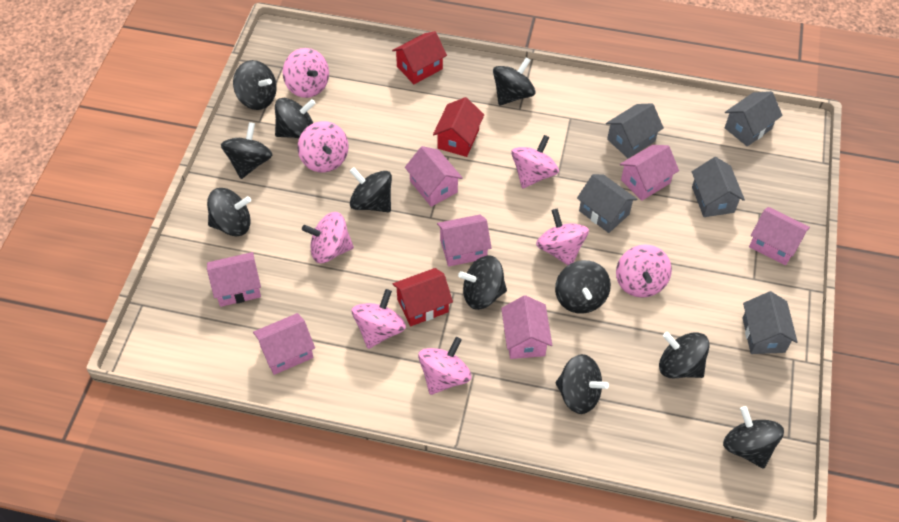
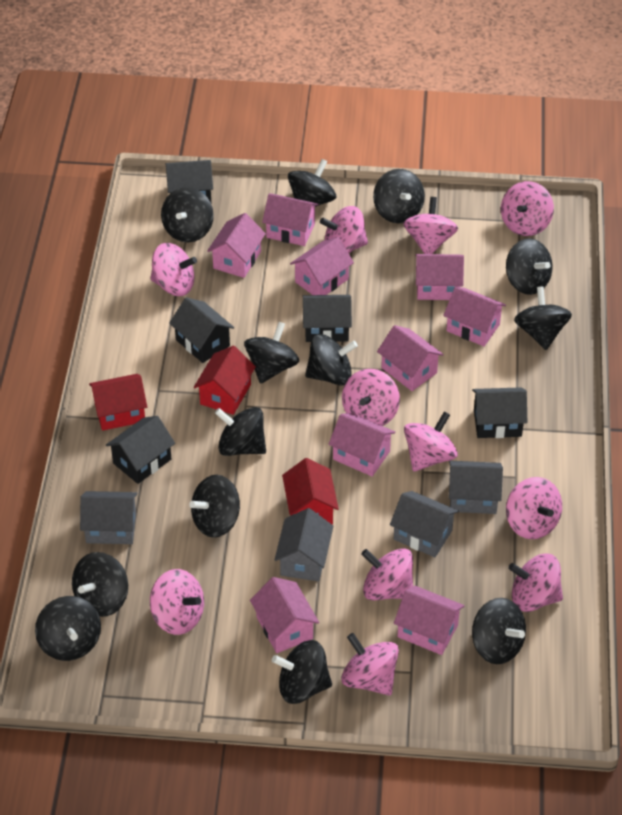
black house: none = 0 -> [106,416,175,484] [166,160,213,202] [169,297,234,363] [302,295,352,342] [472,387,527,438] = 5
black spinning top: [207,188,251,236] [221,122,272,179] [233,60,277,110] [275,98,316,138] [350,167,392,213] [458,255,507,310] [493,57,536,106] [555,260,611,314] [556,354,609,414] [659,332,710,378] [723,406,784,469] = 11 -> [35,596,101,661] [72,552,128,617] [161,187,214,242] [189,475,240,538] [215,407,266,456] [244,322,299,384] [272,640,332,704] [288,159,336,207] [305,334,358,385] [373,169,425,223] [472,598,526,664] [506,238,553,295] [514,286,572,350] = 13
grey house: [577,174,638,233] [606,103,664,158] [692,157,745,217] [725,91,783,146] [742,291,798,354] = 5 -> [80,491,138,544] [274,508,333,581] [390,491,459,557] [449,461,503,514] = 4
pink house: [207,252,261,307] [253,313,315,375] [405,146,463,207] [437,214,492,267] [501,295,552,359] [620,145,679,201] [749,207,810,265] = 7 -> [207,213,266,278] [250,577,319,653] [262,193,319,246] [290,237,354,295] [328,413,396,477] [377,325,444,391] [394,586,465,655] [415,254,464,300] [443,287,506,346] = 9
pink spinning top: [283,48,329,98] [298,121,349,172] [302,212,354,263] [352,289,406,349] [418,337,472,395] [511,135,559,189] [536,209,589,265] [616,244,672,298] = 8 -> [150,243,197,296] [150,569,204,635] [320,206,368,253] [341,633,399,696] [342,369,400,426] [361,548,413,600] [403,197,458,254] [404,412,458,472] [501,181,554,236] [506,477,562,539] [508,554,563,612] = 11

